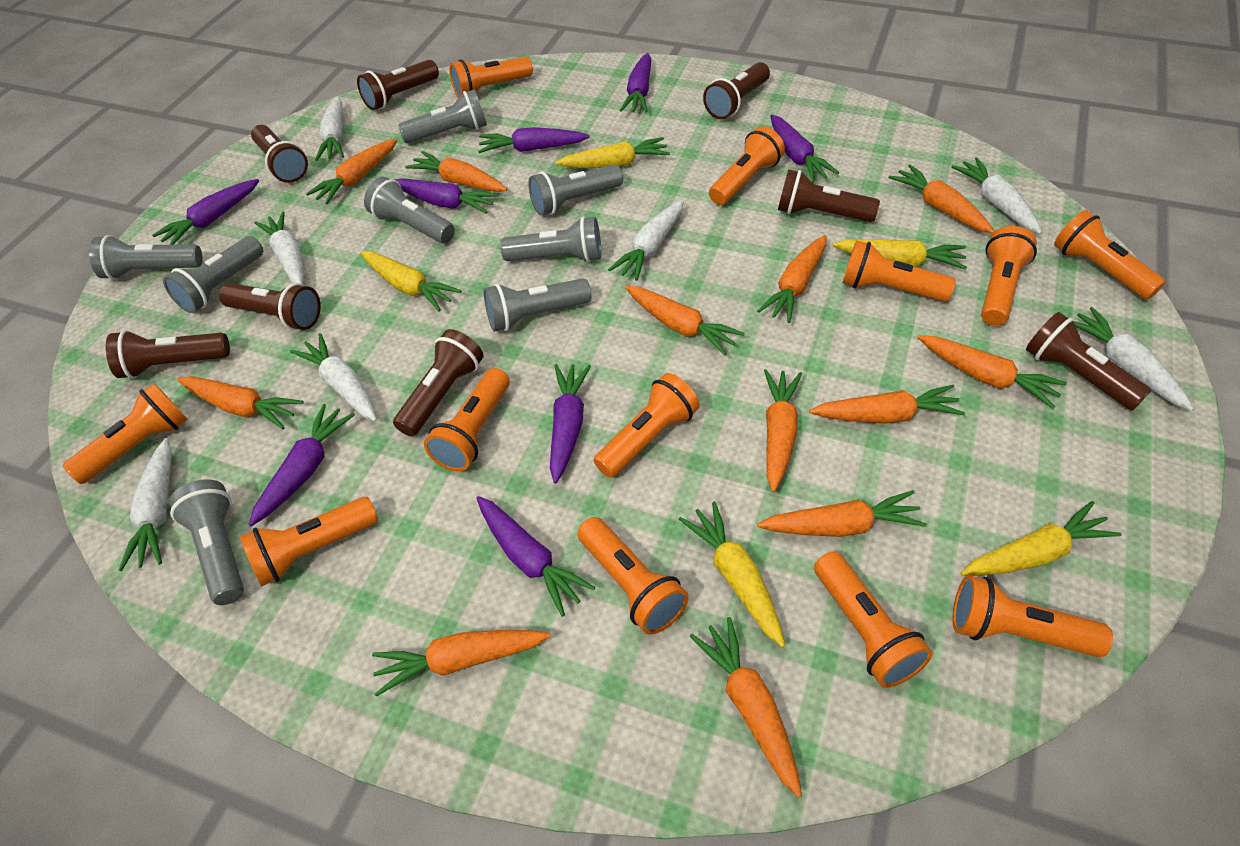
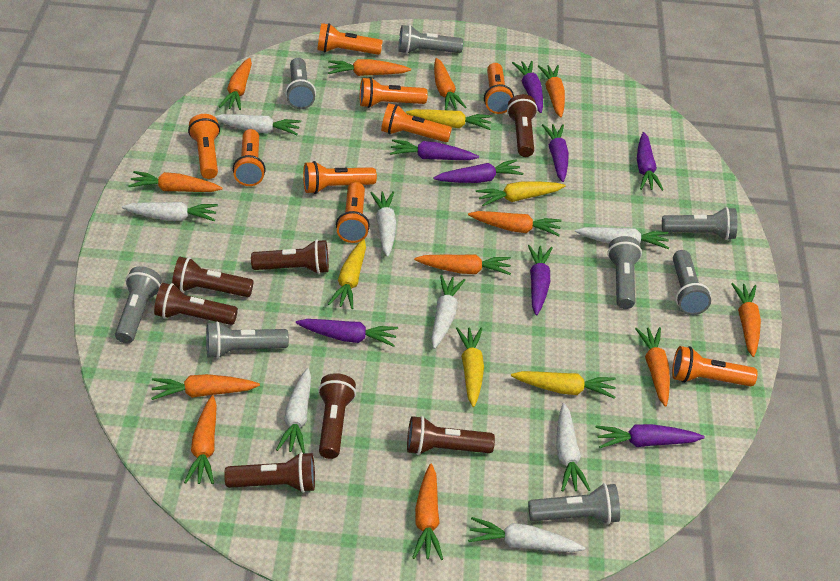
brown flashlight: [106,330,230,379] [219,283,321,330] [251,125,308,183] [357,60,439,110] [393,329,484,437] [703,62,770,119] [778,169,880,222] [1026,312,1151,410] = 8 -> [154,283,238,325] [172,257,254,297] [224,452,315,493] [251,239,329,274] [318,373,356,459] [407,416,495,455] [507,94,538,157] = 7
orange flashlight: [62,383,188,484] [240,497,378,586] [424,368,510,472] [449,56,533,98] [578,517,689,635] [593,373,700,478] [709,126,785,205] [814,551,933,688] [842,240,956,302] [952,575,1113,657] [981,226,1037,326] [1054,210,1165,300] = 12 -> [188,114,220,179] [233,129,266,186] [303,161,377,194] [317,23,383,55] [336,182,370,243] [360,77,428,108] [381,103,452,142] [484,63,514,114] [672,346,758,386] = 9
white carrot: [119,438,172,571] [254,211,304,284] [290,333,377,421] [315,96,344,161] [608,200,684,281] [951,157,1042,234] [1073,307,1194,411] = 7 -> [122,202,218,221] [214,114,301,135] [276,368,311,453] [370,191,397,257] [431,275,465,349] [468,517,585,552] [556,403,590,491] [575,227,669,249] = 8

